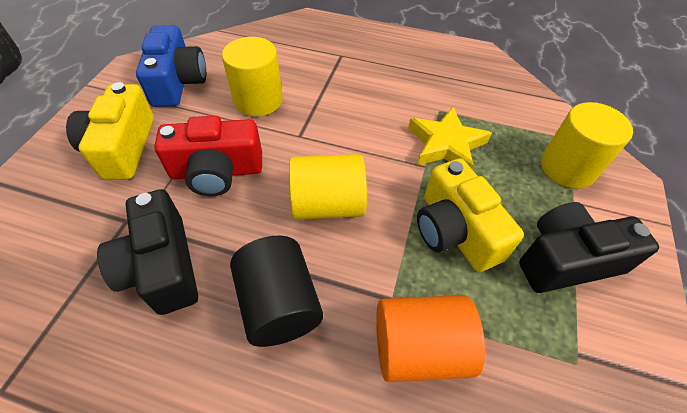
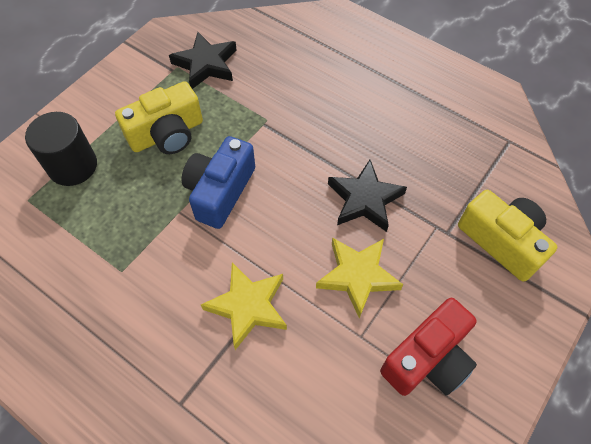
black camera: [97,189,198,315] [519,202,659,293] = 2 -> none = 0
black star: none = 0 -> [169,32,237,89] [328,160,407,232] = 2
orange cylinder: [376,295,485,382] = 1 -> none = 0
yellow cylinder: [222,37,283,116] [289,154,367,220] [541,102,633,189] = 3 -> none = 0
yellow star: [408,107,492,169] = 1 -> [201,263,287,350] [316,237,403,319] = 2

